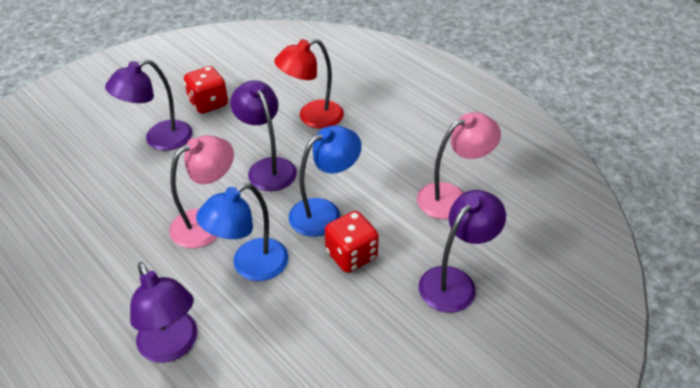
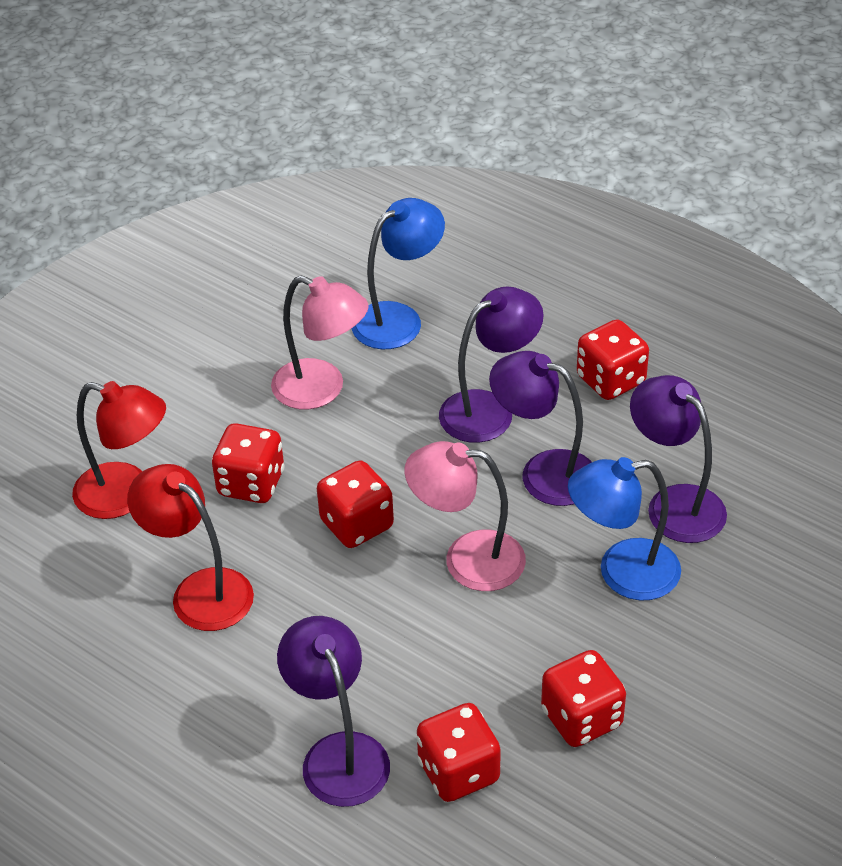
red dice: [184,66,228,114] [325,211,379,273] = 2 -> [212,423,284,503] [317,460,394,548] [417,703,501,802] [541,650,626,747] [577,320,649,400] = 5
red lamp: [274,38,344,129] = 1 -> [72,381,166,519] [127,464,254,631] = 2

